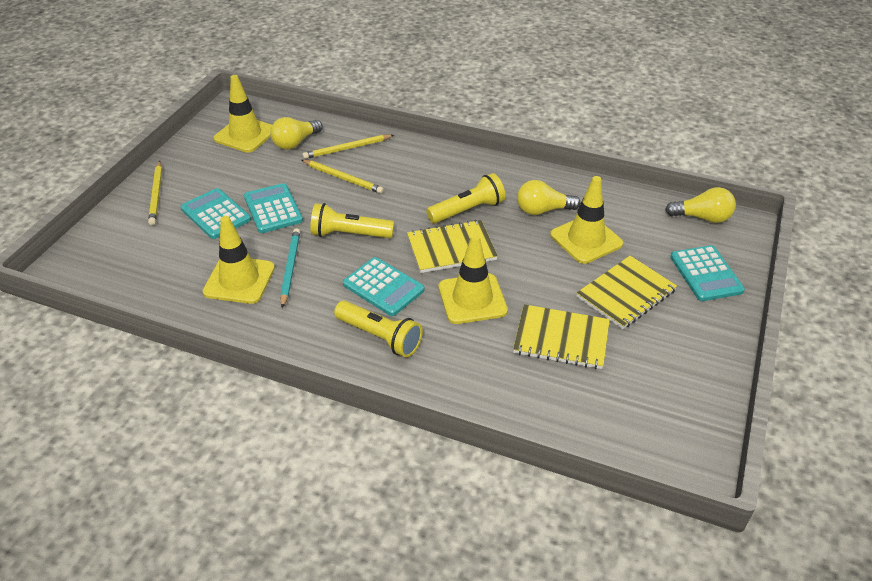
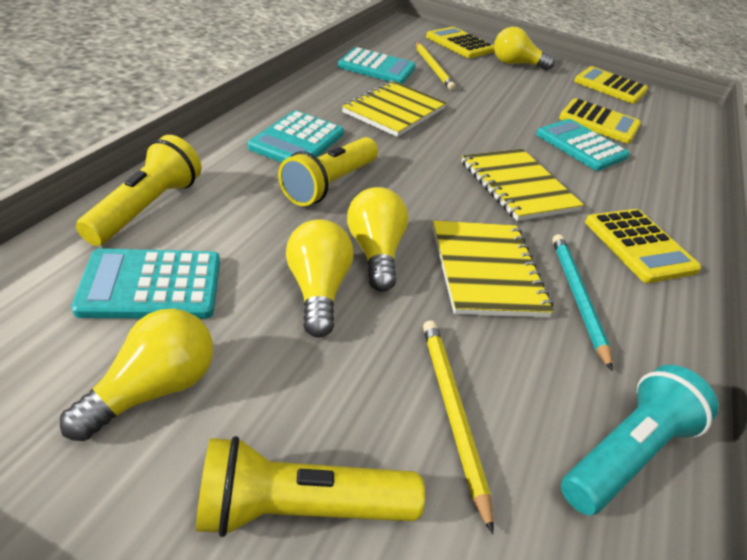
turquoise flashlight: none = 0 -> [561,365,719,515] = 1
yellow calculator: none = 0 -> [426,27,494,58] [559,98,641,144] [574,66,648,104] [585,209,701,283] = 4
yellow light bulb: [270,117,323,150] [517,180,580,215] [665,187,736,223] = 3 -> [60,309,213,441] [286,220,353,338] [347,187,408,292] [494,27,555,70] = 4
yellow pencil: [148,161,162,225] [301,160,384,194] [302,135,394,159] = 3 -> [415,42,456,90] [423,320,493,534] = 2
yellow traffic cone: [203,216,275,304] [214,75,272,153] [439,234,508,324] [550,176,623,264] = 4 -> none = 0

